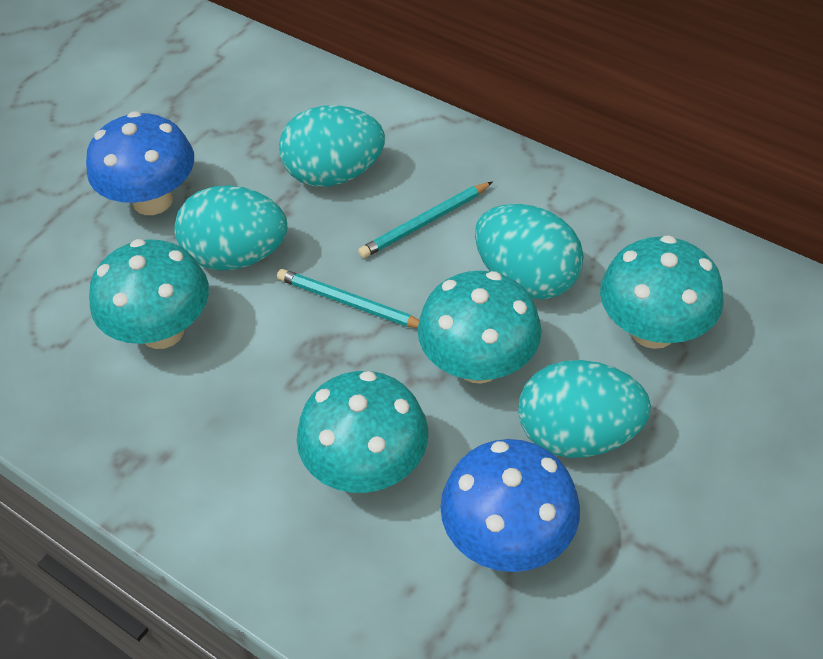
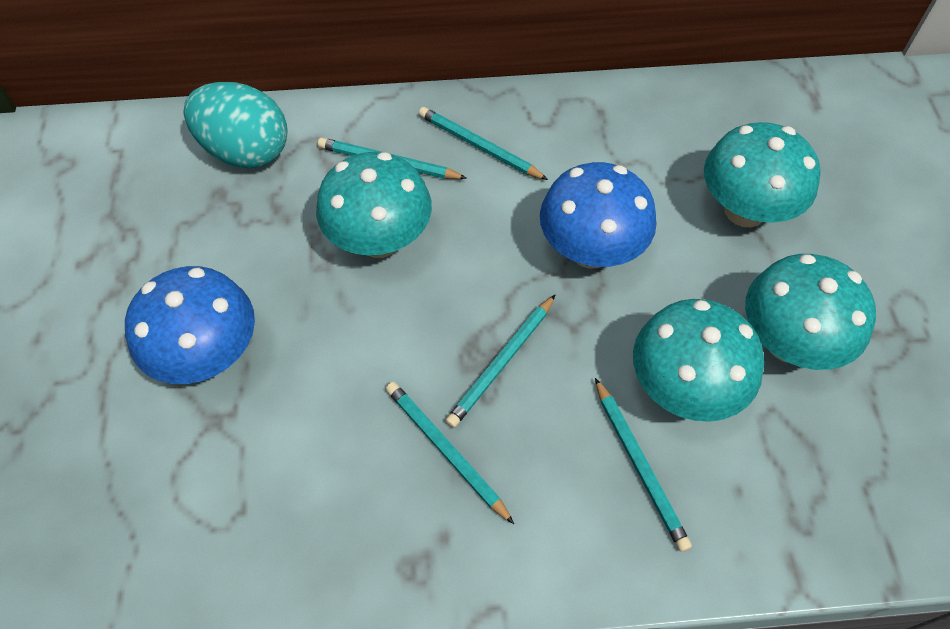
turquoise egg: [174,185,287,271] [279,105,385,187] [475,204,584,299] [518,360,651,458] = 4 -> [183,82,288,169] = 1
turquoise pencil: [277,269,419,328] [358,181,493,258] = 2 -> [318,138,467,179] [386,382,514,524] [419,107,548,180] [445,294,556,428] [595,378,692,552] = 5

